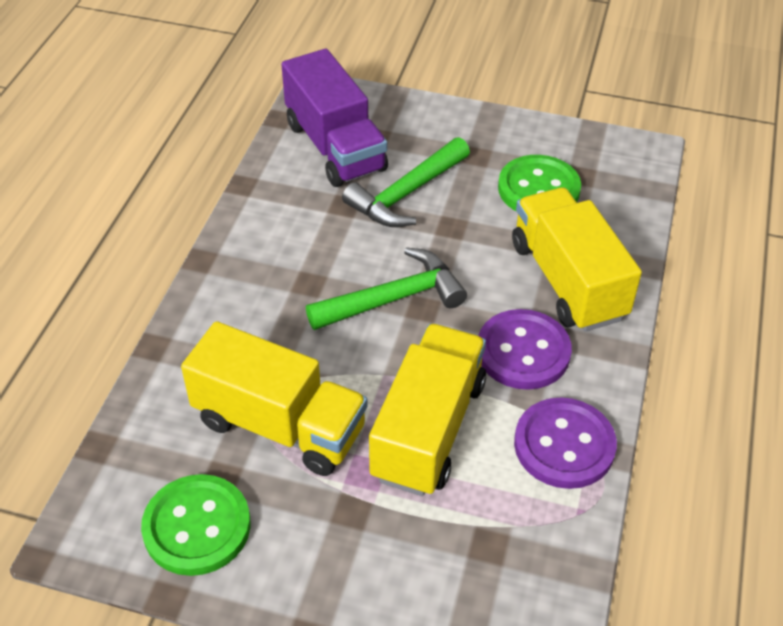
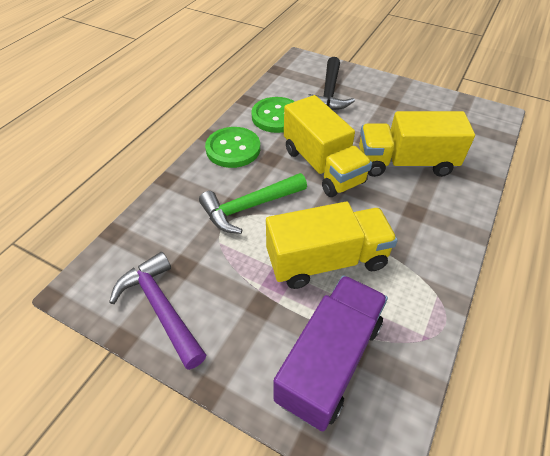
black hammer: none = 0 -> [308,57,355,110] = 1
green hammer: [306,247,467,330] [342,137,470,227] = 2 -> [199,173,307,234] = 1
purple button: [478,309,572,390] [514,398,617,489] = 2 -> none = 0
purple hammer: none = 0 -> [109,252,206,370] = 1

